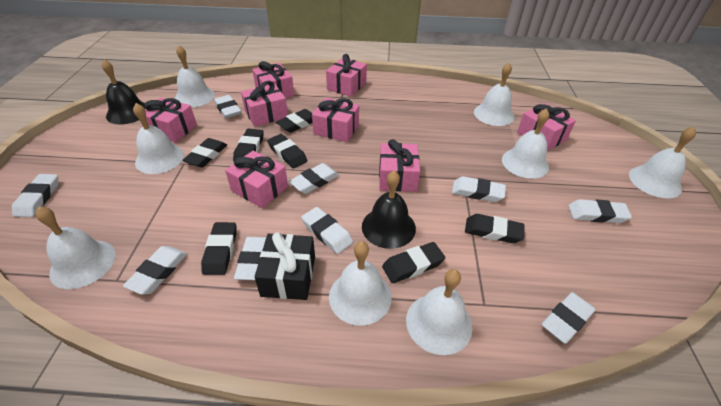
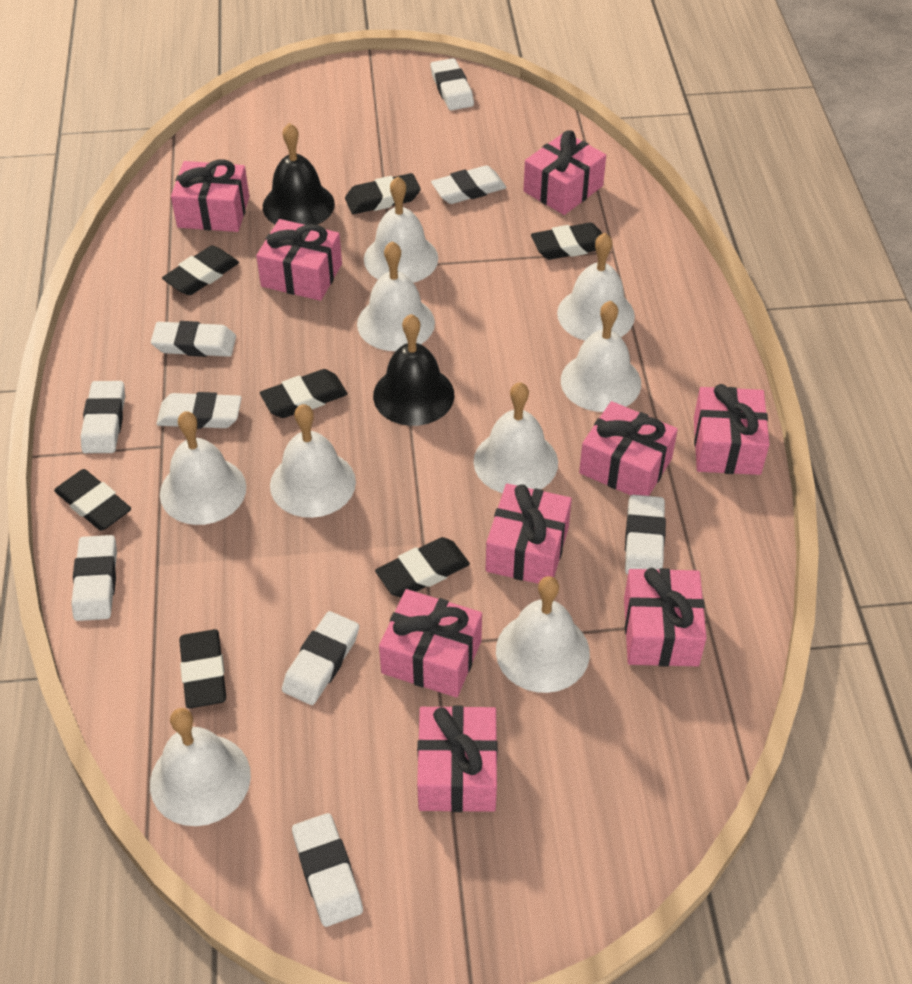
black gift: [254,232,315,300] = 1 -> none = 0
pink gift: [142,98,197,143] [225,150,288,208] [241,81,288,127] [252,61,294,98] [312,98,359,142] [326,54,367,97] [379,139,420,192] [517,103,576,151] = 8 -> [171,159,249,232] [256,219,342,301] [379,589,482,698] [417,706,498,812] [486,484,572,584] [523,130,606,215] [579,401,678,496] [624,568,707,666] [694,384,770,475] = 9
white bell: [36,207,115,289] [133,103,184,174] [175,45,215,107] [329,241,392,326] [406,269,472,355] [474,63,515,126] [502,108,549,179] [629,127,696,198] = 8 -> [150,708,251,826] [160,411,246,525] [270,404,356,518] [357,241,435,351] [364,176,438,283] [474,382,558,493] [496,576,590,693] [557,233,635,341] [561,301,641,412] = 9

